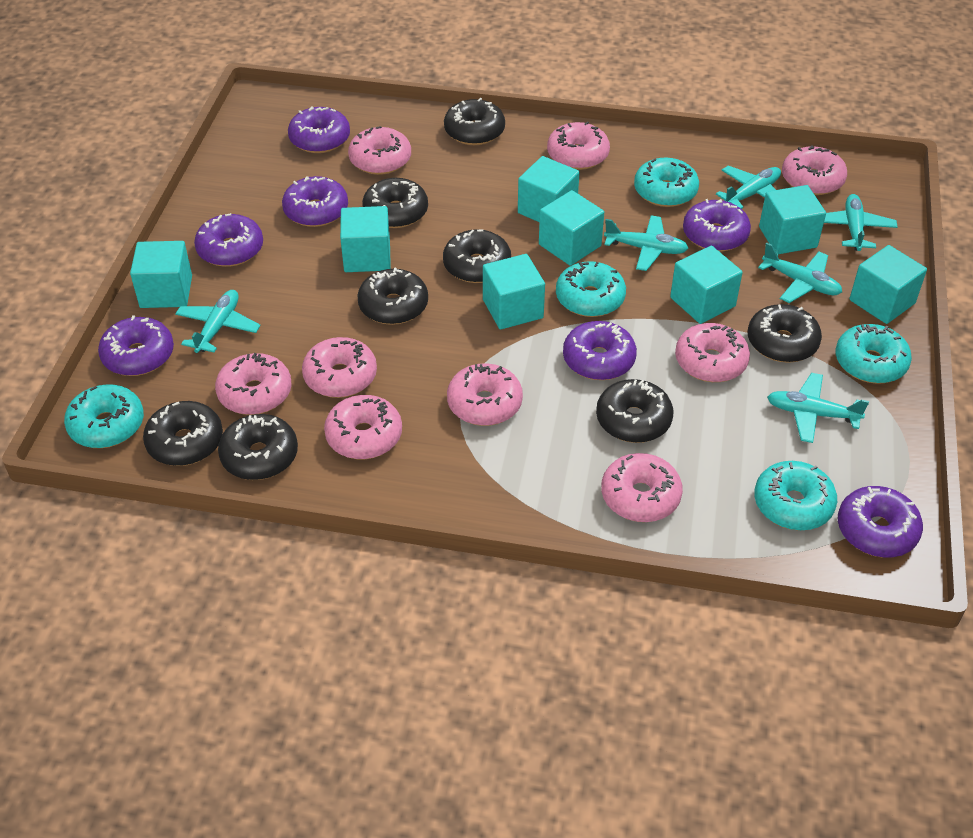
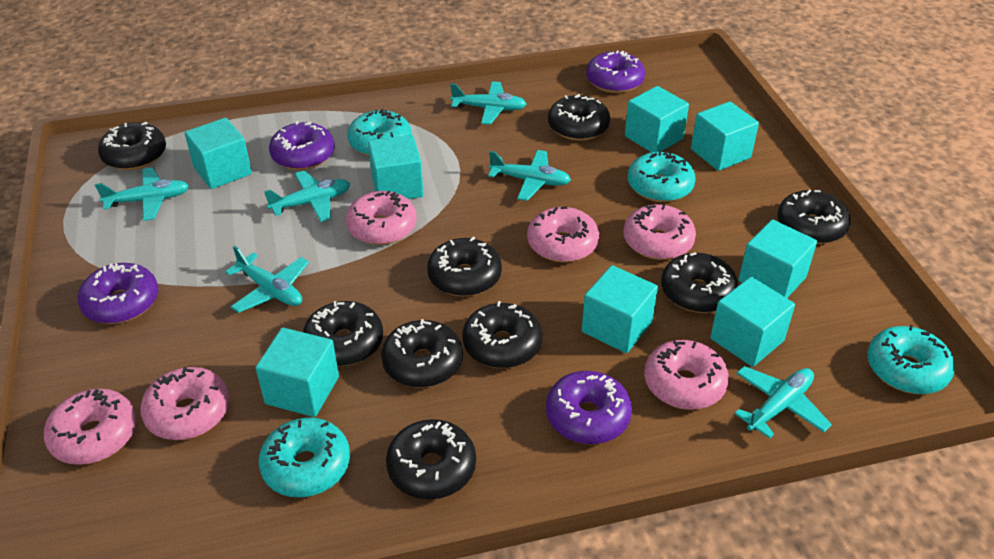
black donut: [143,401,223,466] [218,414,298,480] [357,268,428,325] [362,178,428,228] [443,229,511,283] [444,98,505,145] [596,379,674,443] [748,304,822,363] = 8 -> [98,122,166,170] [303,301,383,366] [381,319,463,388] [386,419,476,499] [427,237,502,296] [462,301,542,368] [548,94,610,141] [661,252,738,313] [777,190,851,244] = 9
pink donut: [215,353,292,415] [302,337,377,398] [324,395,402,459] [348,126,411,175] [447,363,523,426] [547,121,610,170] [601,453,683,522] [675,323,750,382] [782,145,847,195] = 9 -> [44,389,137,465] [140,367,229,440] [346,191,417,245] [527,206,599,263] [623,204,696,260] [644,340,729,410] = 6
purple donut: [98,315,174,376] [194,213,263,267] [282,176,348,227] [288,106,350,153] [563,321,637,380] [683,199,751,252] [838,486,923,557] = 7 -> [78,263,158,324] [269,121,335,170] [546,371,632,444] [586,51,645,93] = 4
turquoise donut: [64,384,144,448] [556,261,626,317] [634,158,699,207] [754,461,837,531] [836,324,912,384] = 5 -> [259,418,350,497] [348,109,411,156] [628,151,696,202] [867,324,955,394] = 4

